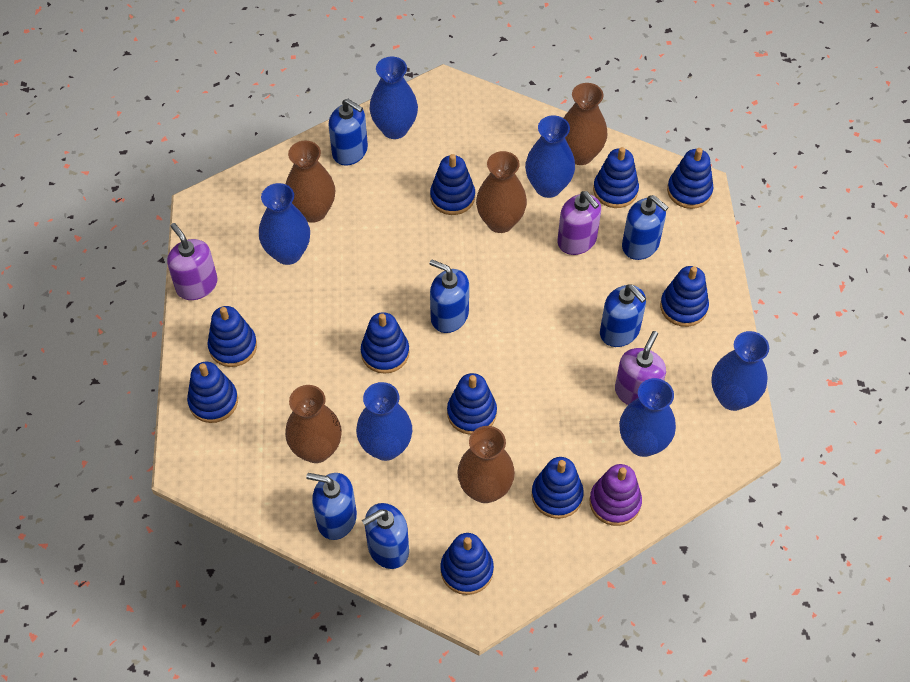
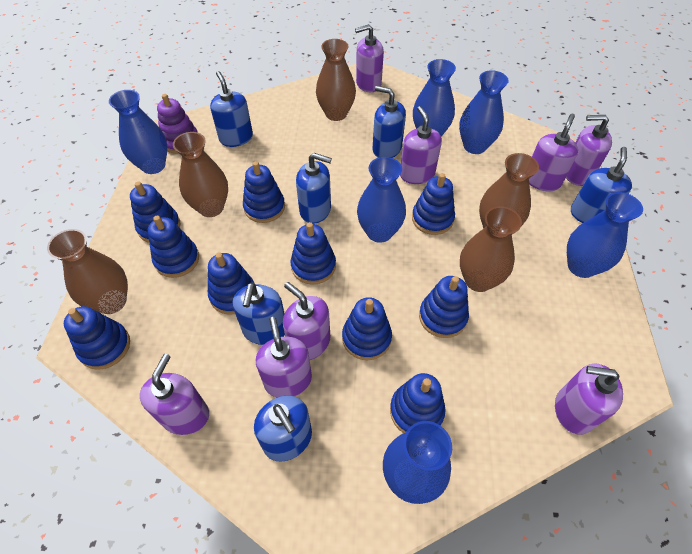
purple soap dispenser: [167,223,218,300] [557,191,601,255] [615,331,666,405] = 3 -> [140,354,209,435] [256,317,312,397] [283,282,330,360] [355,24,384,92] [400,106,442,184] [529,114,578,191] [555,363,623,435] [566,115,612,186] = 8

